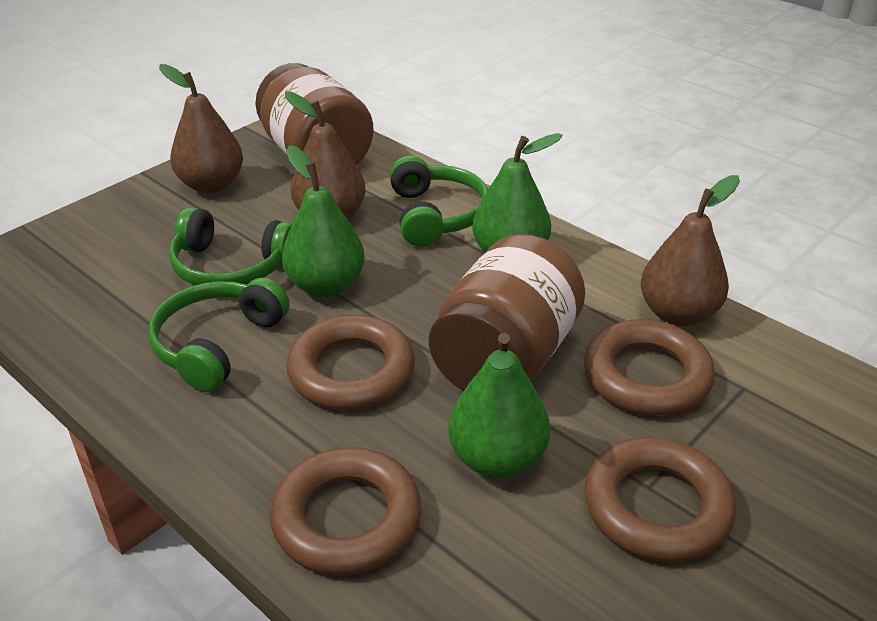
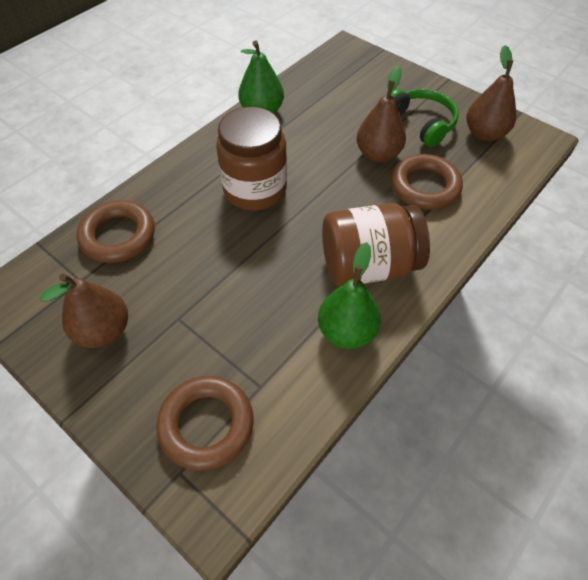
brown ring: [270,447,421,575] [286,315,415,410] [584,319,715,416] [585,437,737,562] = 4 -> [77,200,155,263] [156,376,253,471] [391,154,463,210] = 3
green headphones: [148,277,290,392] [169,207,292,285] [389,156,488,247] = 3 -> [391,89,459,147] = 1
green pear: [282,145,365,297] [448,333,550,478] [472,133,563,253] = 3 -> [238,40,284,113] [318,242,381,349] = 2

